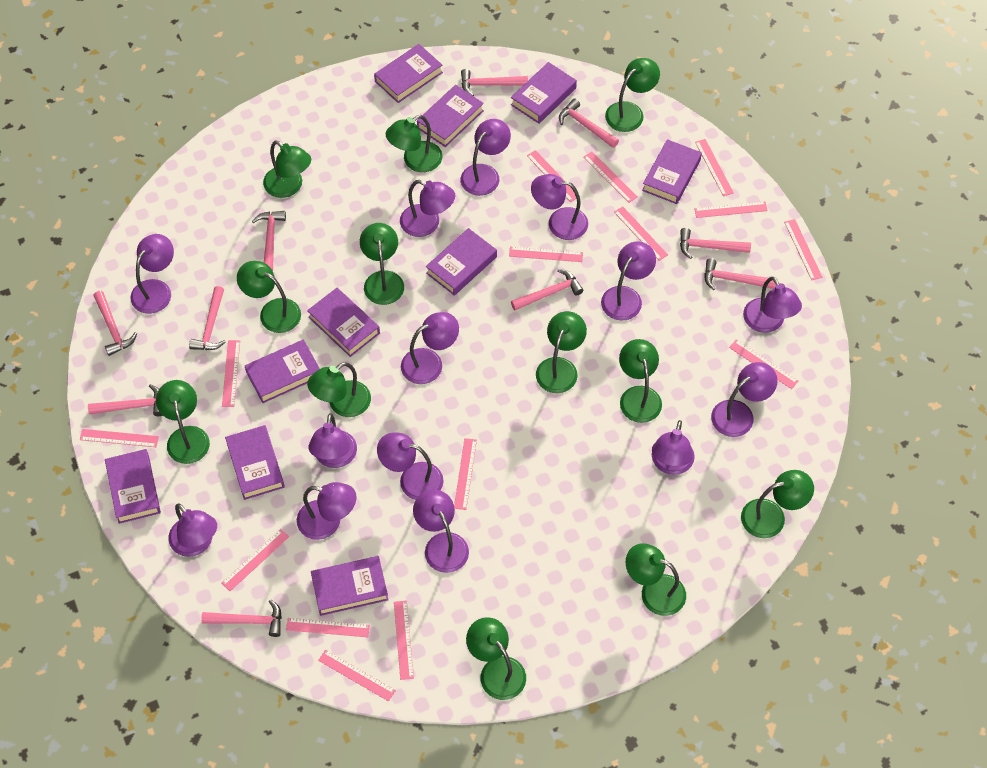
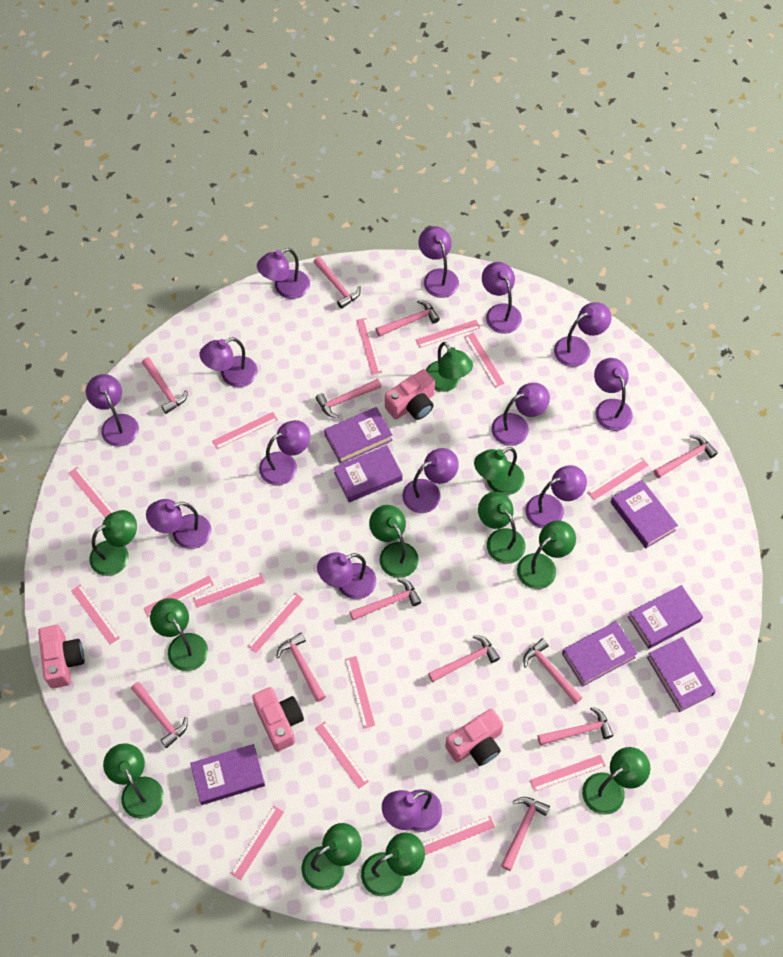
green lamp: [156,380,210,464] [237,261,301,333] [263,140,311,198] [307,362,371,417] [360,223,404,305] [386,115,442,172] [466,617,526,700] [536,311,587,393] [605,58,660,132] [619,339,662,423] [626,543,686,616] [741,470,814,538] = 12 -> [89,510,137,576] [103,743,164,819] [150,598,208,671] [301,823,362,890] [361,832,425,897] [369,505,419,578] [426,342,473,392] [474,447,524,495] [478,492,526,564] [517,521,576,589] [582,747,650,815] = 11
pink camera: none = 0 -> [38,625,84,688] [252,687,304,752] [385,369,435,420] [445,709,504,766] = 4
pink hammer: [88,384,163,416] [94,291,137,356] [189,286,226,350] [201,599,282,637] [252,211,286,271] [461,69,528,96] [511,269,584,310] [559,98,619,148] [680,228,751,259] [704,258,776,290] = 10 -> [131,682,188,748] [142,357,188,414] [276,633,326,702] [314,257,361,309] [315,379,381,418] [349,578,421,620] [376,300,440,337] [428,635,500,682] [501,797,550,871] [523,638,583,704] [537,706,613,745] [653,435,718,478] = 12
purple book: [105,449,161,524] [225,425,285,500] [245,339,320,403] [307,288,380,357] [311,556,389,616] [374,44,443,103] [417,85,484,147] [426,228,497,296] [511,62,577,124] [642,139,702,204] = 10 -> [190,744,265,805] [324,407,393,464] [333,445,403,502] [562,621,638,686] [611,480,678,548] [628,585,703,649] [647,637,716,712] = 7

